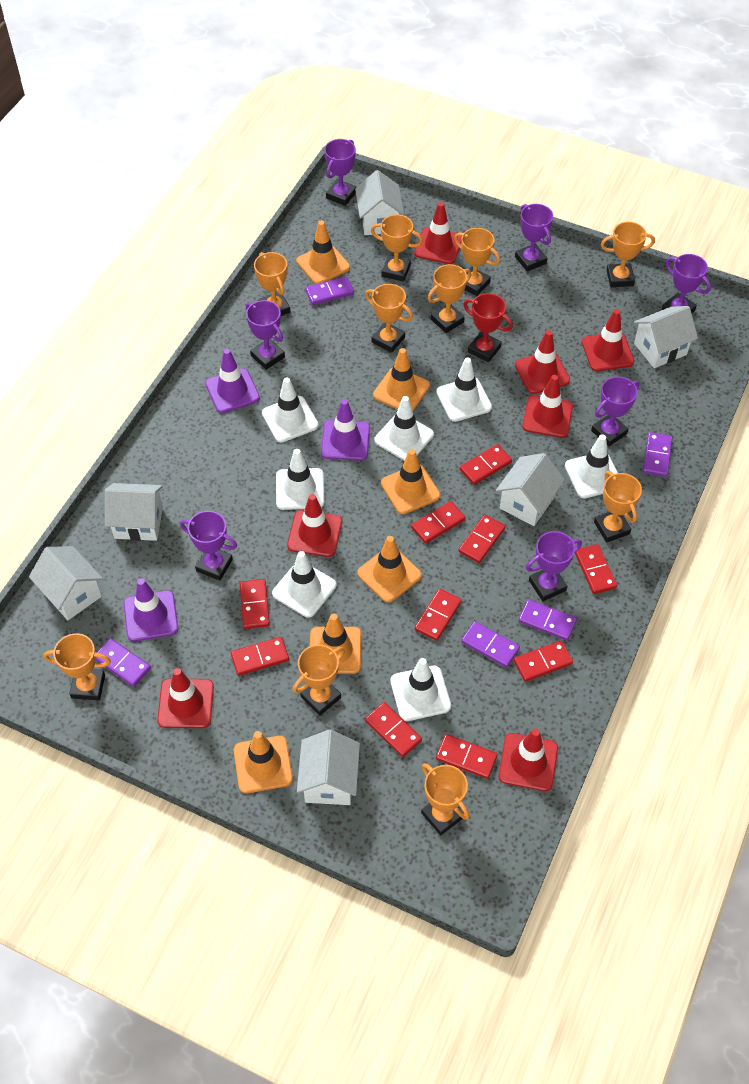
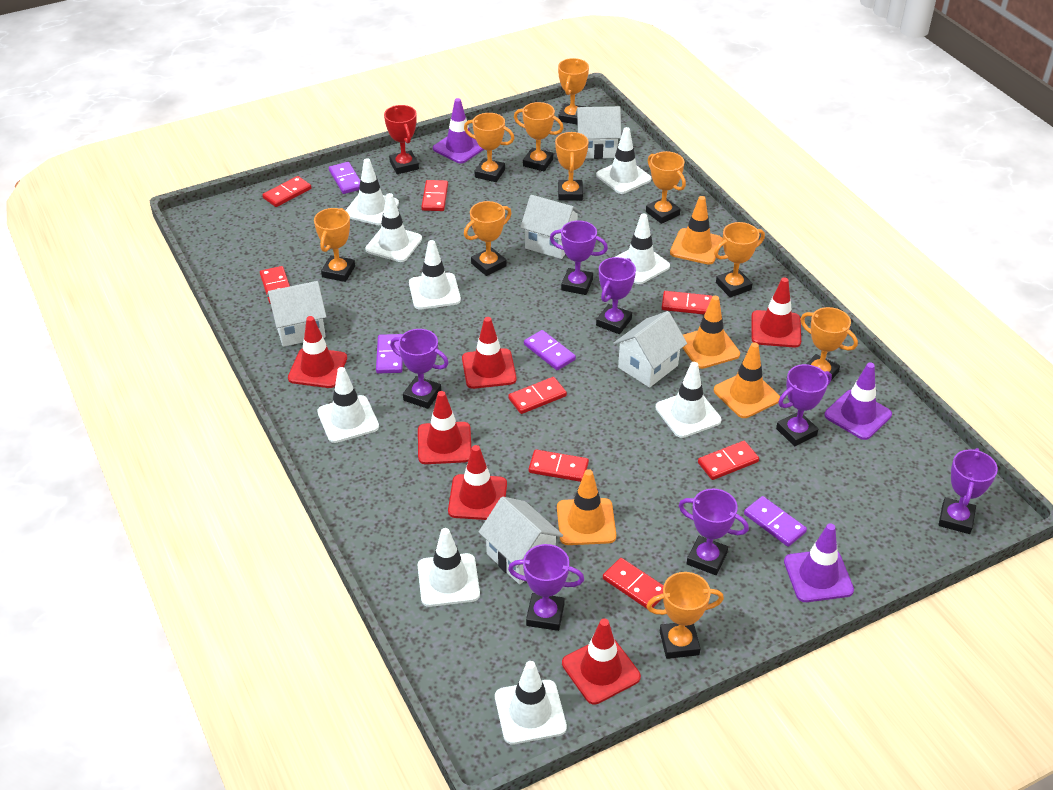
orange traffic cone: [234,731,293,793] [296,220,350,284] [310,614,362,674] [357,536,422,603] [373,348,430,411] [381,449,440,514] = 6 -> [557,469,616,545] [670,196,723,265] [683,296,740,369] [714,342,780,418] = 4
purple domino: [96,638,151,687] [305,276,354,305] [461,621,520,668] [519,599,577,641] [643,432,672,477] = 5 -> [329,162,360,194] [376,334,403,373] [524,330,576,370] [744,496,807,547] = 4
red domino: [231,637,289,676] [240,579,270,629] [365,702,422,757] [411,501,466,544] [415,589,462,641] [436,734,498,779] [458,515,505,563] [459,444,512,485] [514,641,573,682] [575,544,617,594] = 10 -> [260,266,290,304] [262,176,311,207] [421,180,448,211] [508,377,567,414] [529,449,589,482] [603,558,664,609] [662,291,712,315] [698,441,759,480] = 8
red traffic cone: [157,668,214,728] [287,494,342,557] [414,202,462,264] [499,729,558,791] [515,330,570,394] [522,375,573,438] [582,309,634,371] = 7 -> [288,316,347,388] [418,391,471,464] [448,445,507,520] [462,317,517,389] [562,618,641,705] [751,277,801,347] = 6
white house: [29,546,103,620] [105,483,163,541] [297,730,360,805] [355,170,404,235] [496,453,565,526] [634,306,698,368] = 6 -> [267,281,327,347] [479,497,563,584] [520,195,582,259] [575,106,621,159] [613,311,687,388] = 5
white traffic cone: [262,378,319,442] [272,551,336,618] [276,449,324,510] [374,396,434,461] [390,658,451,721] [436,358,492,422] [565,434,618,498] = 7 -> [317,367,379,443] [345,158,399,225] [365,193,422,262] [409,240,461,309] [418,528,480,607] [495,661,567,745] [596,127,651,194] [616,214,670,284] [655,362,721,438] = 9

